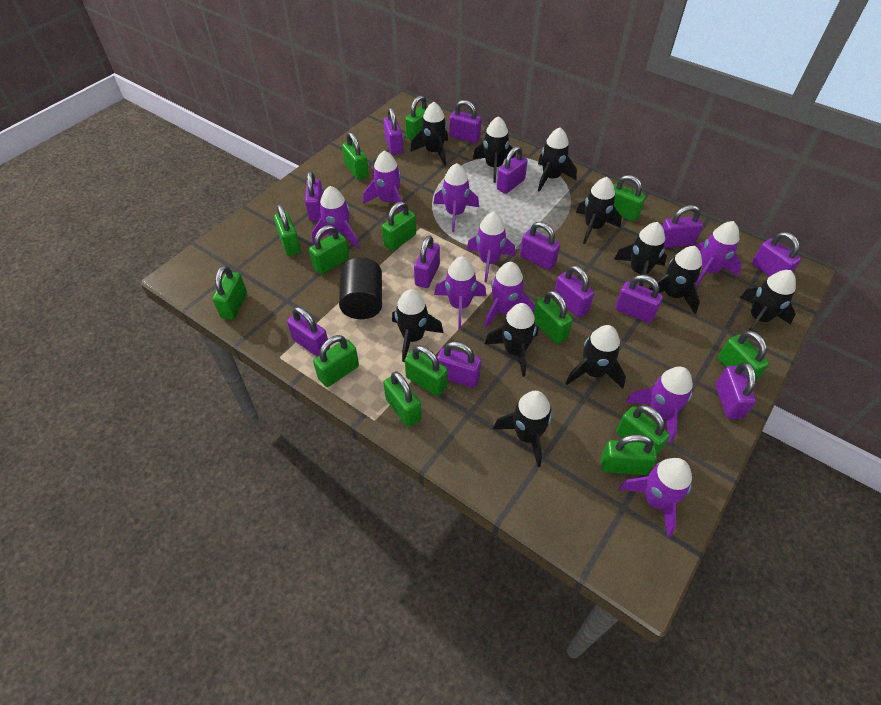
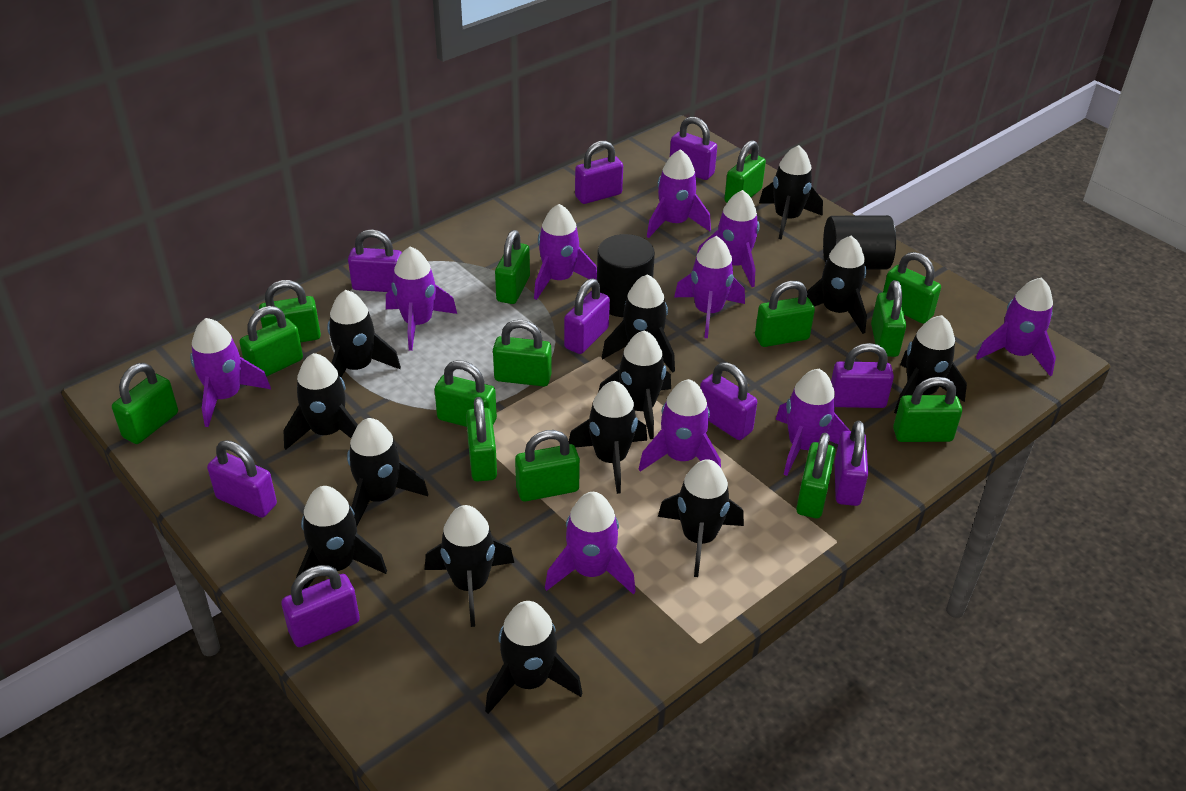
black cylinder: [339,257,382,319] = 1 -> [597,234,655,317] [823,215,896,270] = 2
black rocket: [392,289,444,362] [410,102,448,166] [473,116,516,183] [485,303,538,377] [493,391,552,467] [538,127,577,192] [566,325,626,389] [576,177,622,244] [614,222,667,287] [648,246,702,314] [740,270,796,331] = 11 -> [283,353,358,450] [296,486,387,590] [327,290,401,377] [347,418,428,525] [425,505,514,627] [485,601,583,714] [569,381,647,494] [598,330,671,439] [602,274,675,373] [658,459,744,577] [759,145,823,240] [807,236,867,334] [894,315,967,414] = 13
purple padlock: [287,307,330,357] [305,171,323,221] [383,107,403,155] [414,235,440,288] [437,341,481,388] [449,100,481,143] [497,146,528,194] [520,222,560,270] [554,265,594,317] [615,275,663,323] [662,205,703,248] [715,362,756,419] [752,232,801,277] = 13 -> [207,440,277,518] [281,565,360,647] [348,229,402,292] [564,279,610,354] [575,141,623,204] [670,117,717,180] [700,362,757,440] [831,343,894,408] [834,421,868,506] = 9
purple rocket: [312,186,359,249] [363,150,403,212] [434,163,479,232] [434,257,486,329] [467,212,515,282] [484,262,535,328] [619,458,692,537] [626,367,693,443] [696,221,742,287] = 9 -> [190,318,271,427] [386,247,457,351] [534,204,597,300] [545,492,636,595] [639,379,721,472] [647,149,711,238] [674,236,745,338] [695,190,760,287] [775,369,850,476] [976,278,1056,377] = 10

